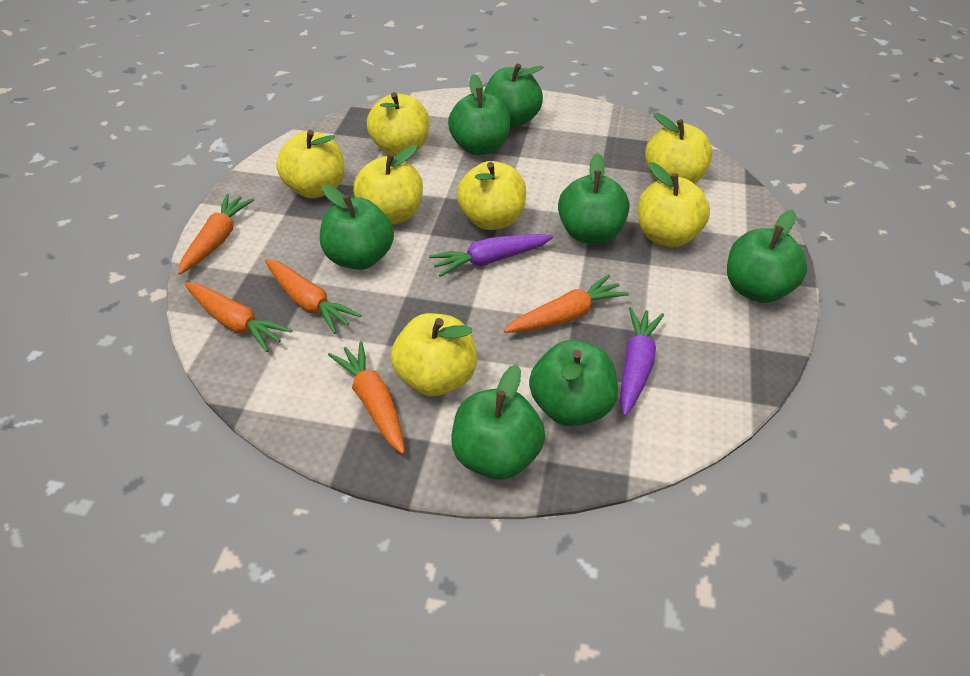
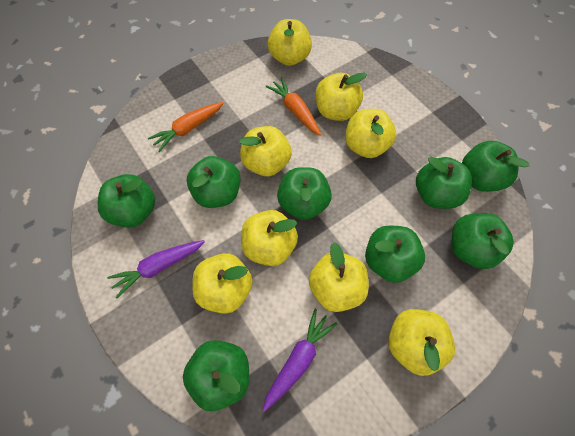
green apple: [320,185,394,270] [448,74,510,155] [452,365,545,480] [484,63,543,128] [529,340,618,426] [558,153,630,244] [727,210,807,303] = 7 -> [98,174,155,227] [183,340,249,411] [187,156,240,208] [277,167,332,220] [365,226,425,283] [416,157,472,209] [451,213,514,269] [462,141,529,192] = 8
orange carrot: [178,194,254,274] [185,282,292,352] [265,259,362,334] [328,341,405,454] [504,274,629,333] = 5 -> [148,102,224,152] [266,77,321,136] = 2
yellow apple: [276,130,344,198] [353,145,423,224] [367,92,429,156] [391,313,477,396] [457,161,526,230] [638,162,710,247] [645,113,712,184] = 7 -> [192,253,253,314] [239,126,292,176] [241,210,298,266] [268,19,312,66] [309,242,369,312] [316,73,367,121] [345,109,396,158] [388,309,455,376] = 8

